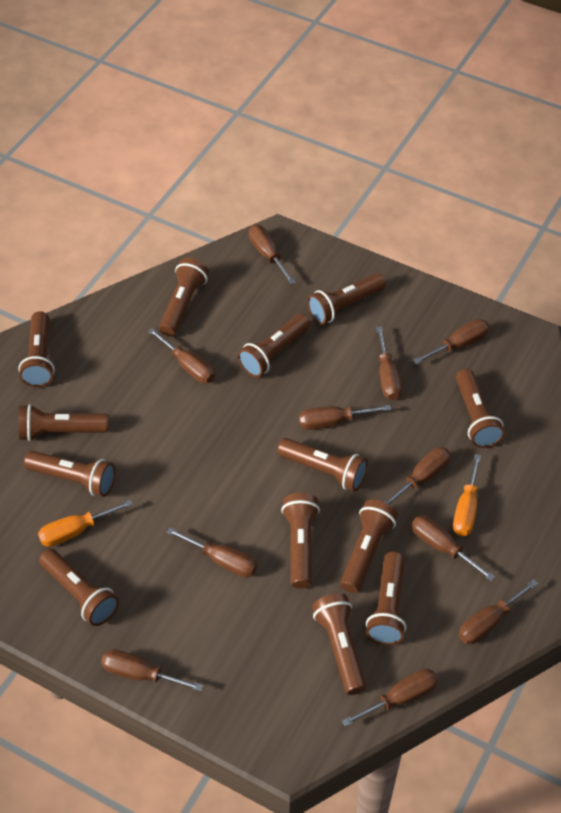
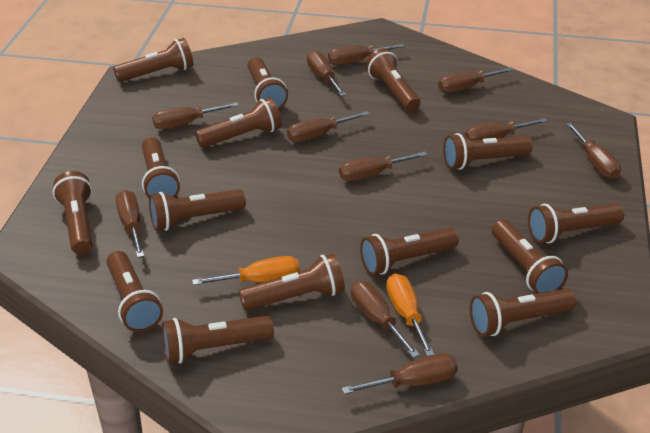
brown flashlight: [18,311,55,387] [19,404,108,441] [24,451,115,497] [39,549,119,626] [159,258,209,336] [238,314,310,377] [277,438,368,491] [281,493,320,588] [307,273,386,325] [312,593,366,695] [340,500,398,593] [366,551,406,645] [456,369,505,448] = 13 -> [53,171,93,255] [106,251,163,332] [113,38,193,82] [142,137,180,198] [149,189,246,231] [162,316,274,363] [195,97,282,148] [239,253,345,310] [248,57,288,109] [360,227,459,275] [366,48,420,112] [443,133,532,170] [470,288,576,336] [492,219,568,294] [528,203,624,243] = 15

